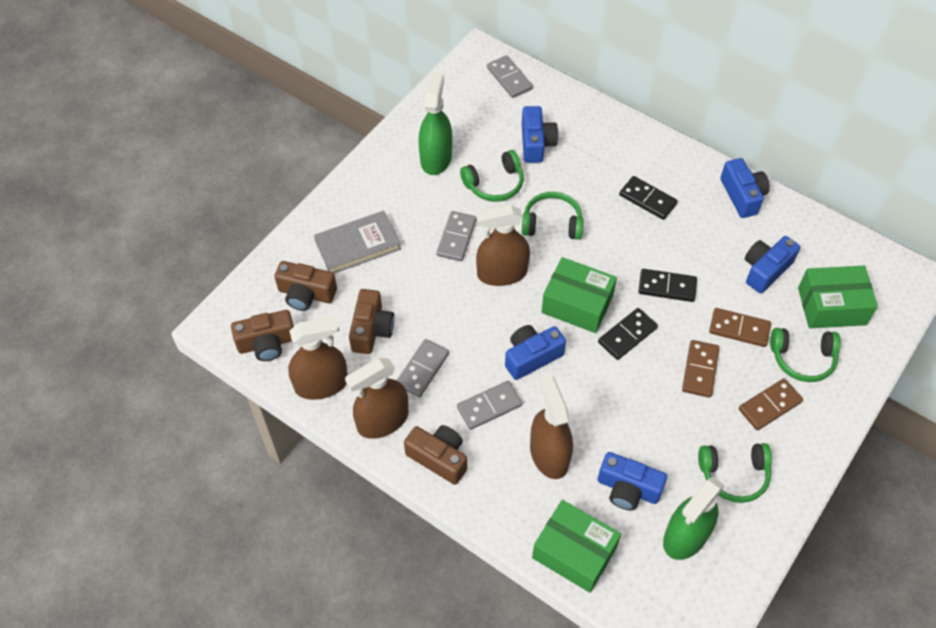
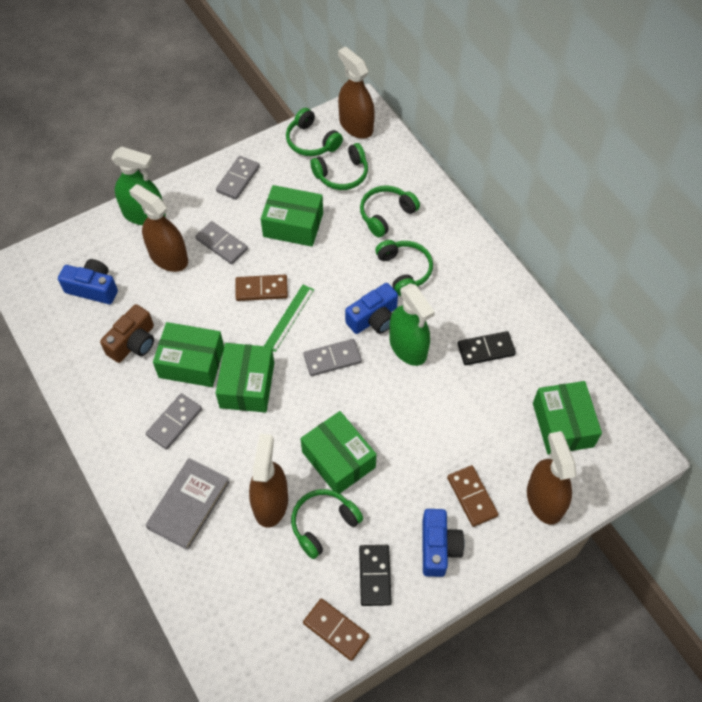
black domino: [598,308,658,360] [619,176,678,220] [638,269,697,302] = 3 -> [359,545,392,606] [458,331,516,365] = 2
blue camera: [505,325,566,380] [522,106,558,163] [598,452,667,511] [720,158,770,218] [745,236,800,293] = 5 -> [58,259,118,304] [345,283,398,334] [422,509,464,577] = 3
brown camera: [231,310,294,361] [274,261,337,311] [349,289,394,354] [404,425,467,485] = 4 -> [100,304,154,363] = 1
green box: [532,500,621,593] [541,257,617,333] [798,266,878,328] = 3 -> [153,322,224,387] [216,343,274,413] [261,185,323,247] [300,411,377,494] [533,381,602,455] = 5
green headphones: [460,150,524,202] [522,192,584,240] [698,443,772,503] [770,328,841,382] = 4 -> [286,108,343,156] [291,489,363,559] [310,143,368,190] [360,185,420,237] [375,240,433,296] = 5
green ruler: none = 0 -> [264,285,314,352] = 1

